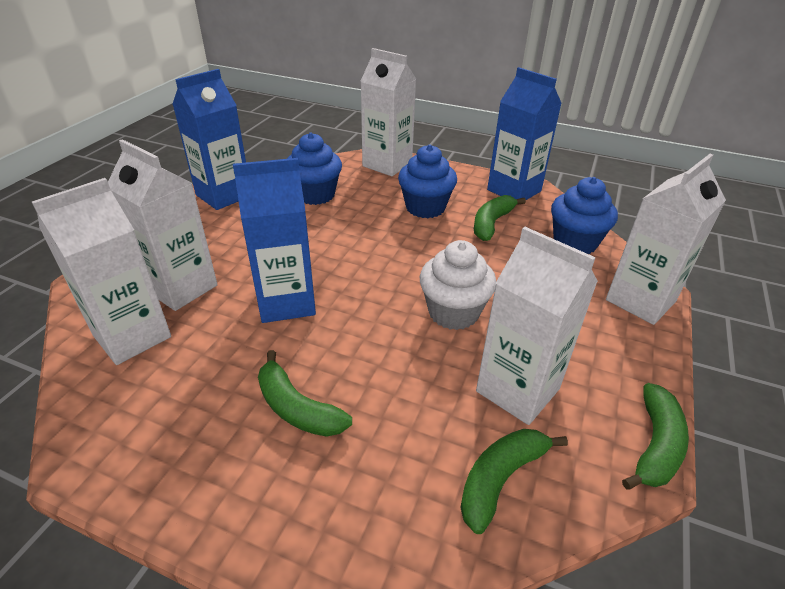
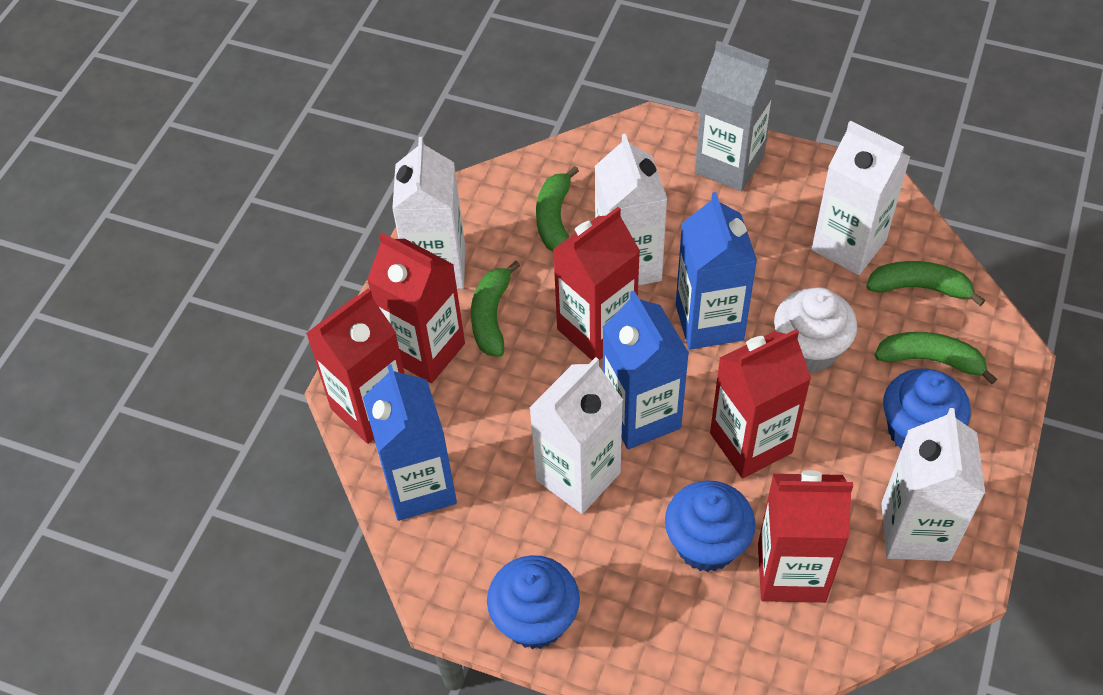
grey carton: none = 0 -> [695,41,777,191] = 1
red carton: none = 0 -> [306,288,405,444] [367,232,465,383] [553,207,640,360] [710,329,811,478] [758,470,853,603] = 5

